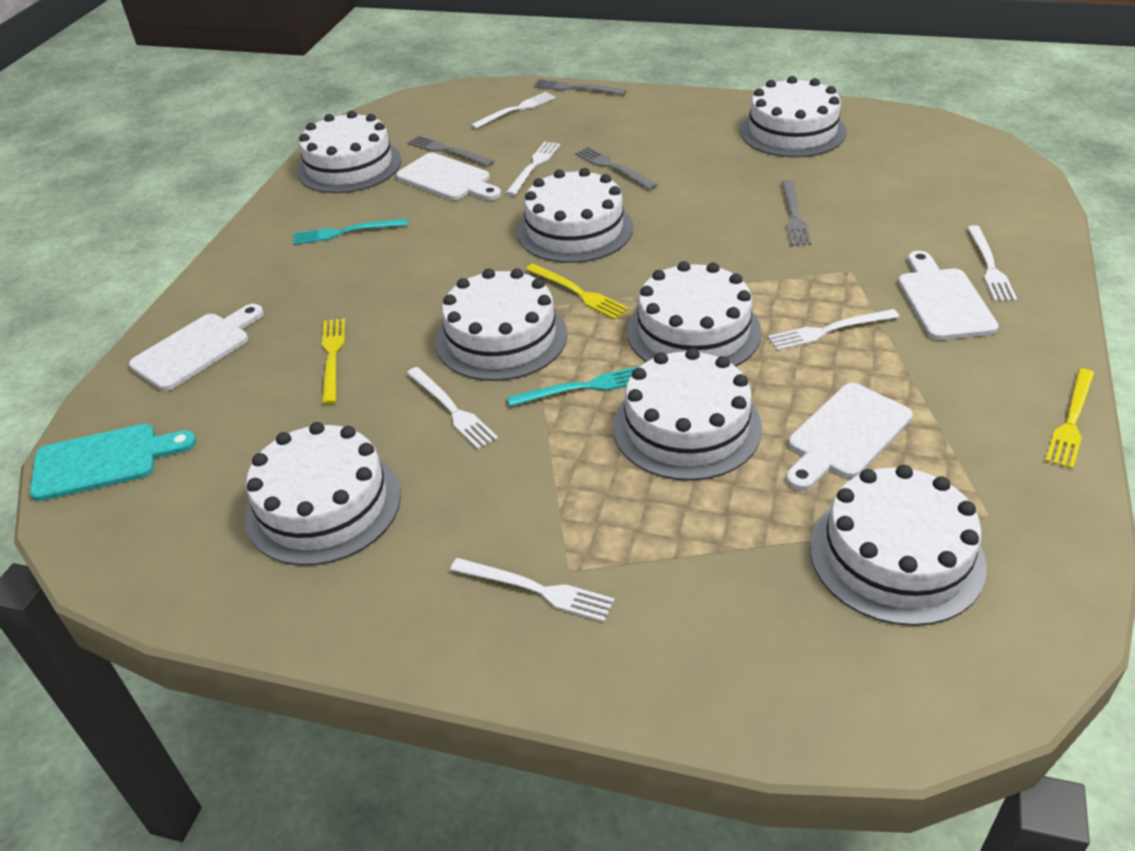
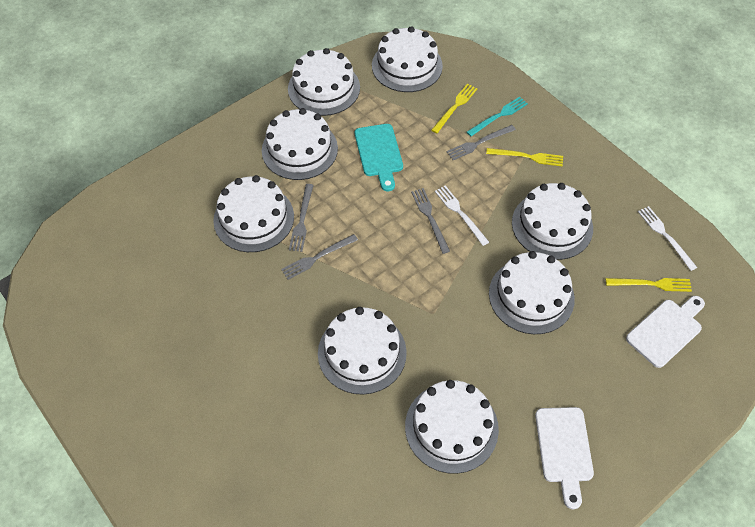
turquoise fork: [293,218,408,245] [507,366,640,406] = 2 -> [467,97,528,136] = 1
white cutting board: [129,304,264,391] [396,153,501,200] [786,383,913,491] [898,251,999,340] = 4 -> [535,407,594,509] [626,296,705,368] = 2
white fork: [407,367,498,449] [450,558,614,622] [471,92,556,129] [506,142,560,196] [768,309,899,351] [967,225,1017,301] = 6 -> [435,186,489,246] [638,206,698,271] = 2

